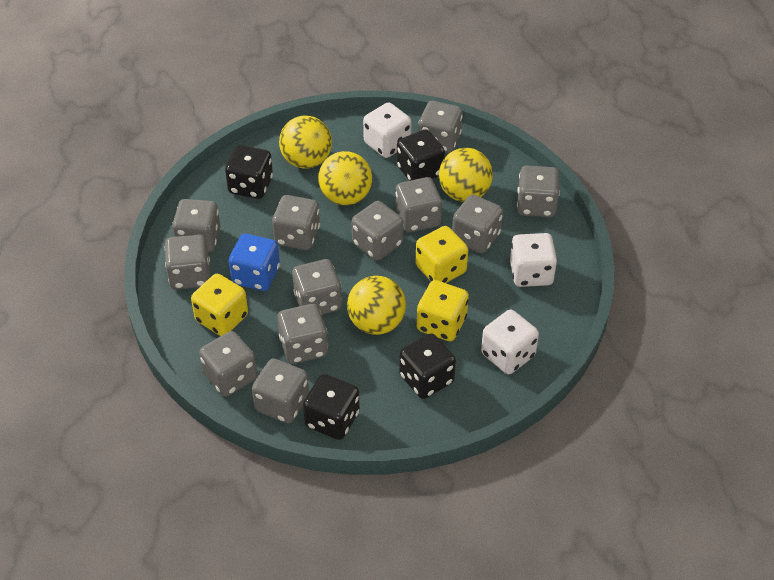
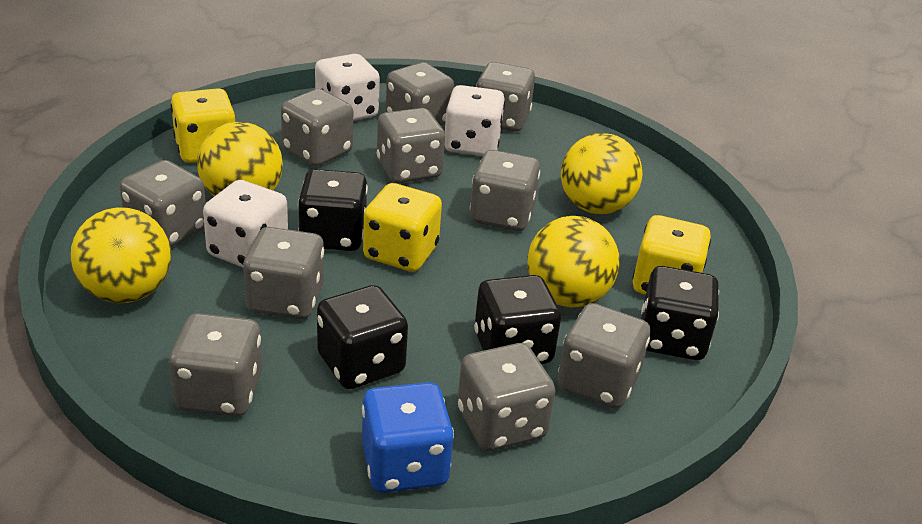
grey dice: [165,235,210,290] [172,199,221,252] [199,331,258,397] [252,358,309,423] [272,195,320,250] [277,304,328,364] [292,259,342,315] [352,201,403,261] [396,177,442,232] [418,101,463,153] [452,194,503,253] [517,165,560,217] = 12 -> [119,160,206,248] [169,313,262,417] [243,227,324,319] [281,89,353,166] [377,108,445,183] [386,62,454,126] [457,343,555,451] [470,150,540,231] [476,62,535,132] [558,303,650,408] = 10

